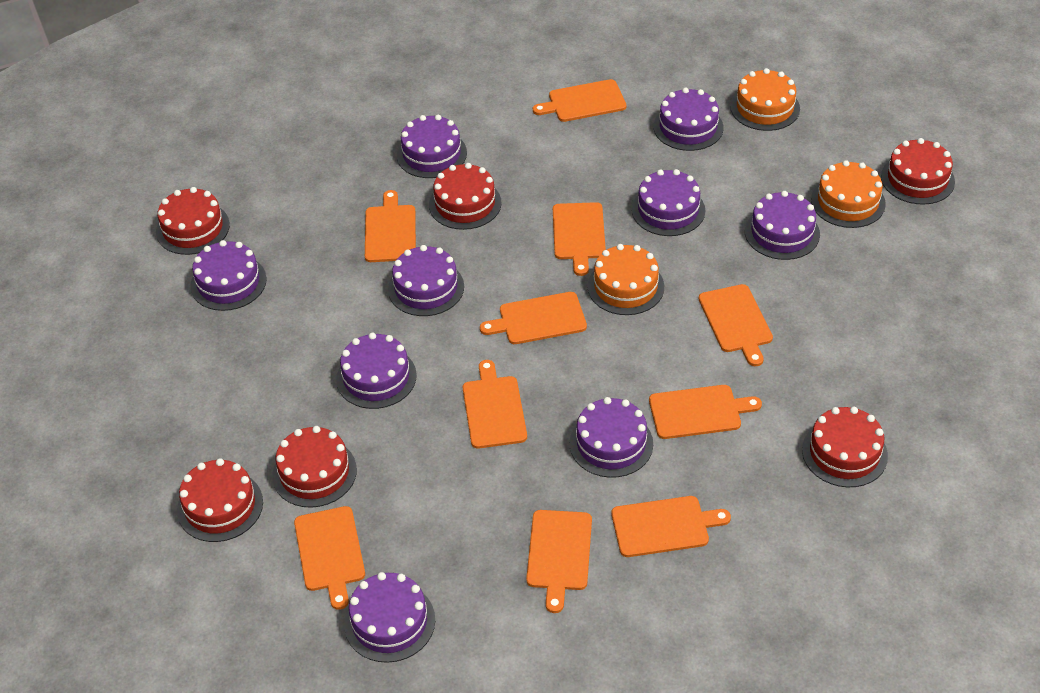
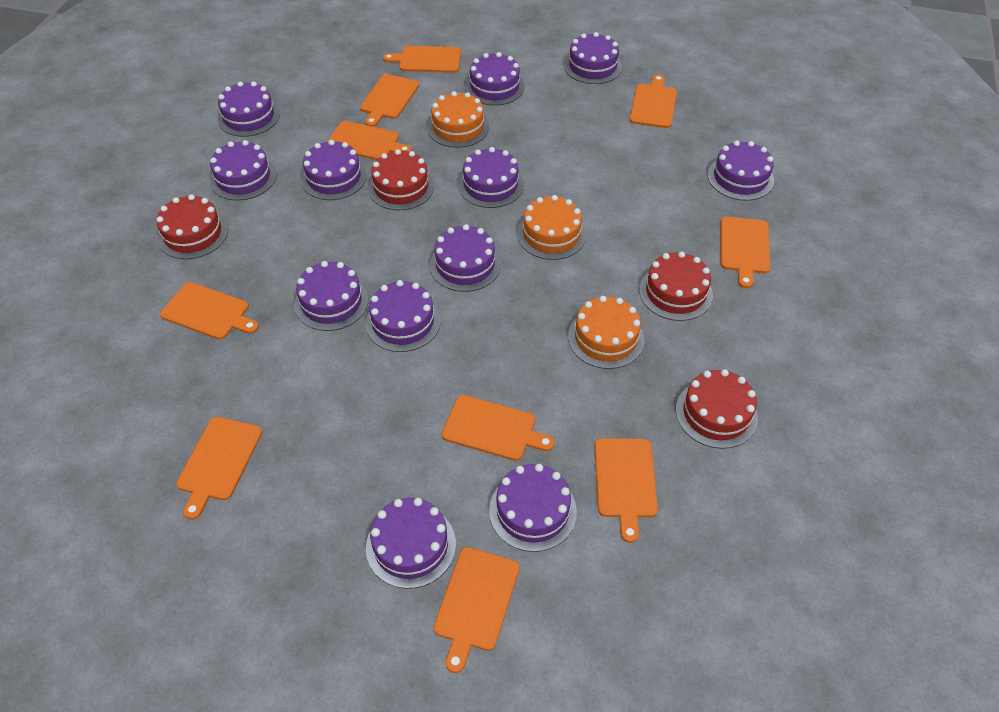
purple cake: [190,240,267,311] [336,333,417,409] [344,572,435,663] [388,245,464,316] [397,115,467,178] [570,397,653,478] [632,169,705,236] [653,88,723,151] [745,191,820,260] = 9 -> [210,140,276,201] [218,81,280,137] [294,261,368,331] [301,140,367,200] [365,280,441,352] [366,498,456,589] [430,224,501,292] [458,147,524,208] [465,52,524,106] [489,464,577,552] [564,32,622,84] [708,141,774,201] = 12
red cake: [156,187,230,255] [177,458,263,542] [272,426,357,508] [429,163,502,230] [802,407,888,487] [881,138,955,205] = 6 -> [156,194,228,259] [368,149,434,210] [639,251,713,321] [676,369,758,449] = 4

